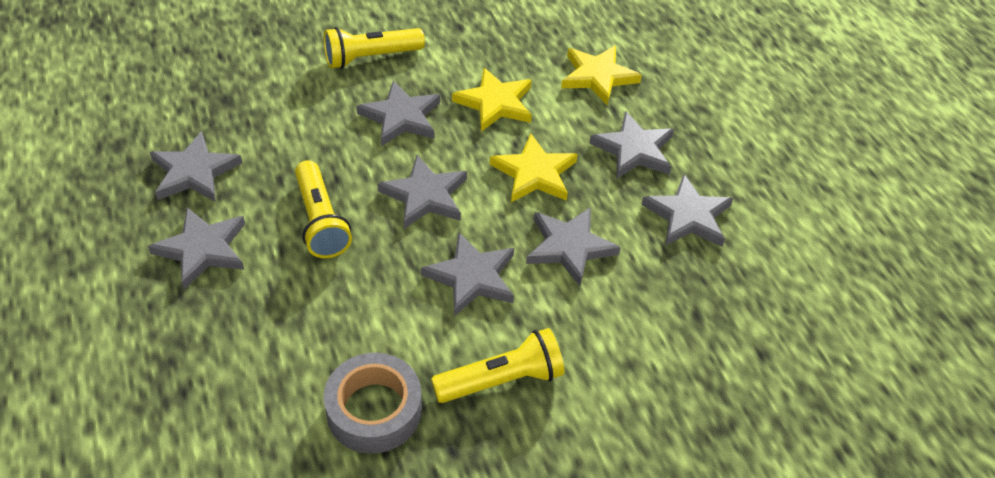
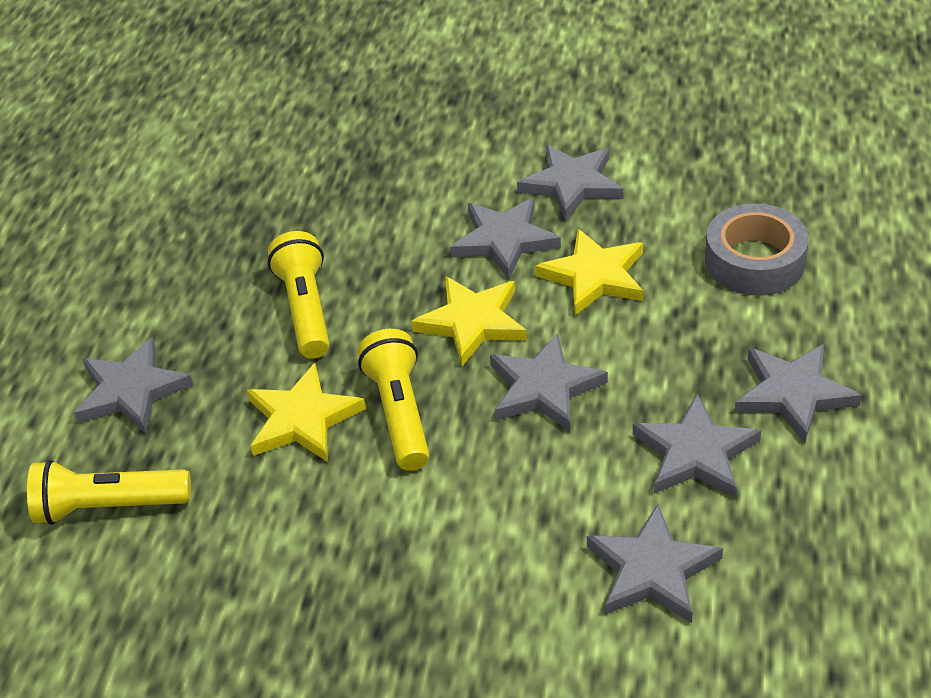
grey star: [148,207,245,289] [150,131,242,201] [356,80,440,146] [377,155,467,229] [421,232,514,317] [526,207,621,286] [589,111,674,178] [641,174,733,247] = 8 -> [74,337,193,434] [450,197,561,279] [490,333,608,431] [517,145,623,221] [587,504,723,623] [633,393,761,498] [734,344,862,443] = 7

